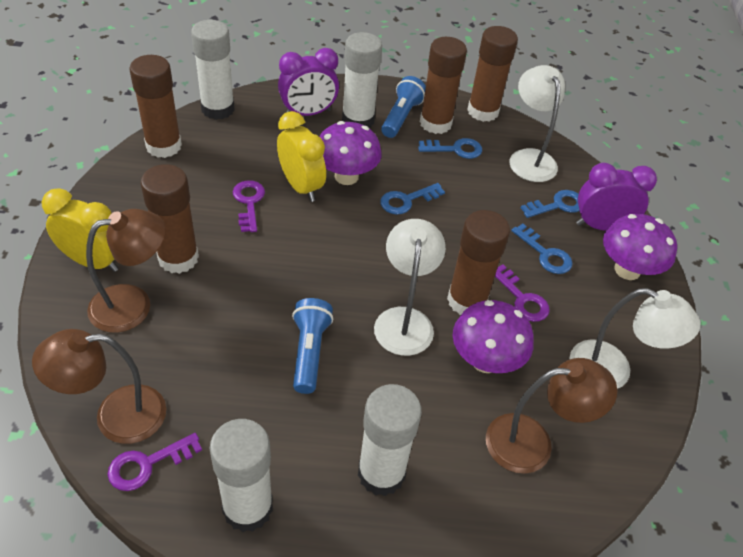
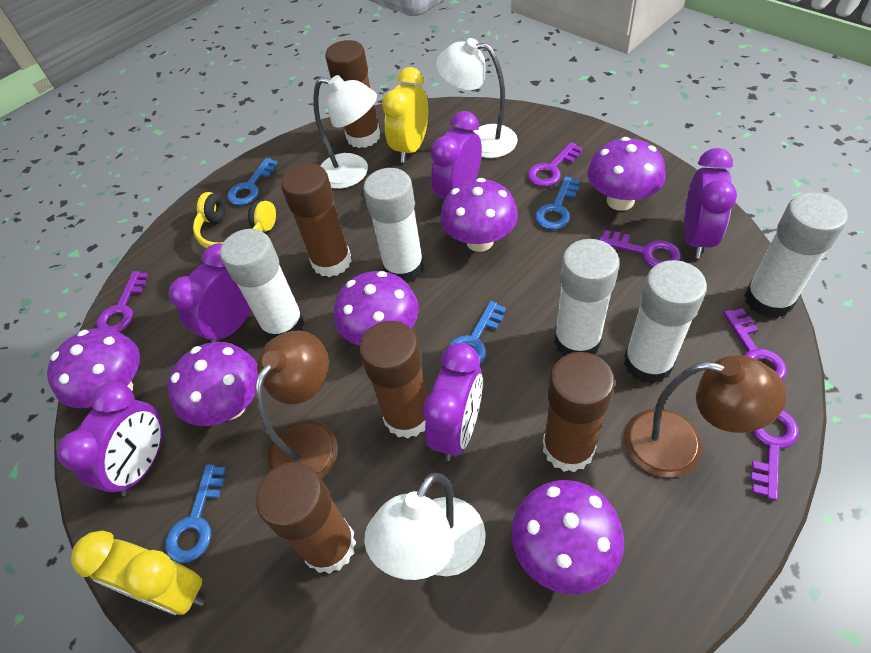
blue flashlight: [292,298,333,394] [381,76,426,138] = 2 -> none = 0
brown lamp: [32,329,166,444] [86,209,166,333] [486,358,617,474] = 3 -> [255,330,338,479] [624,355,786,477] = 2
purple clock: [278,48,339,116] [576,163,657,231] = 2 -> [57,382,163,496] [168,243,251,342] [423,343,483,461] [430,111,482,199] [684,148,737,258] = 5
purple key: [107,433,202,491] [233,180,265,232] [495,264,550,322] = 3 -> [97,271,148,332] [527,142,583,187] [599,230,681,267] [723,308,787,381] [750,410,799,501] = 5
purple mushroom: [319,121,382,185] [453,300,534,373] [603,214,677,280] = 3 -> [47,328,140,408] [168,342,258,426] [334,271,419,345] [440,178,518,252] [511,480,624,594] [587,137,666,211] = 6
white glue stick: [191,20,235,120] [210,419,273,532] [342,32,382,128] [358,384,422,496] = 4 -> [220,229,305,340] [363,168,424,283] [554,239,620,356] [624,260,707,384] [744,192,848,318] = 5
yellow headphones: none = 0 -> [193,192,276,248] = 1

